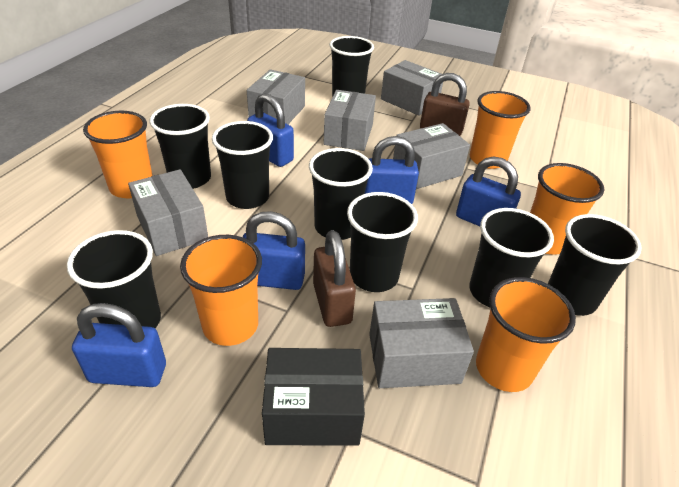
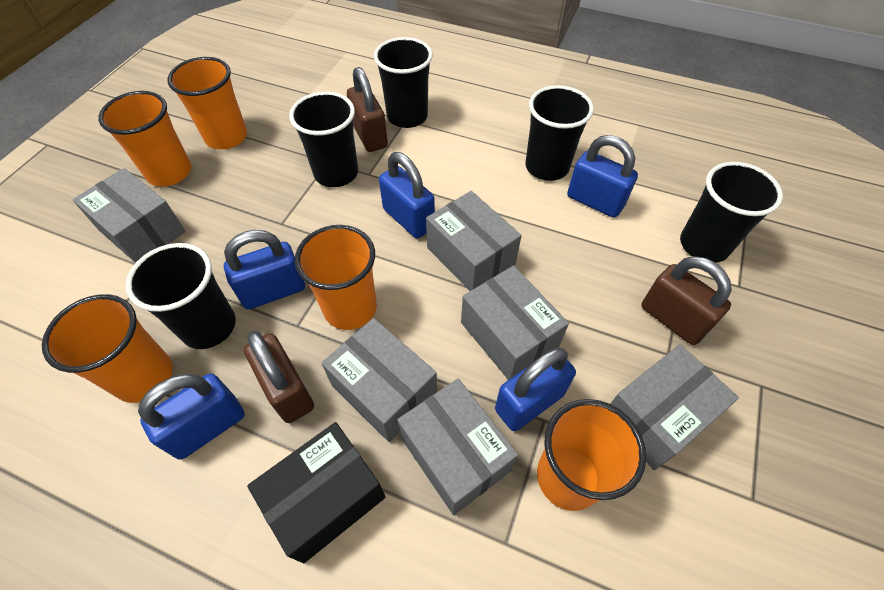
black cup: [67,230,161,328] [150,104,211,189] [212,121,273,209] [309,148,373,240] [329,36,374,97] [347,192,418,292] [469,208,554,307] [548,214,641,316] = 8 -> [126,243,236,349] [289,91,358,187] [374,37,433,128] [525,85,594,181] [680,162,783,263] = 5
brown padlock: [313,230,356,327] [420,73,470,136] = 2 -> [244,331,314,423] [347,67,388,152] [641,256,732,345] = 3

